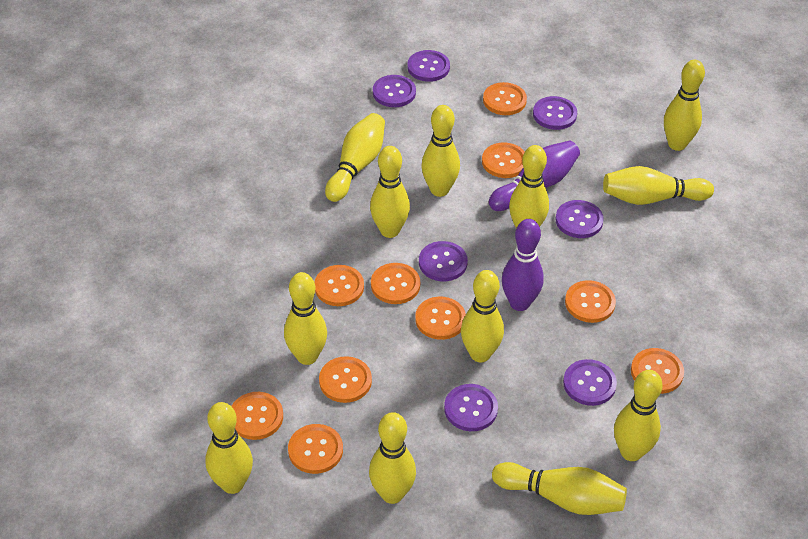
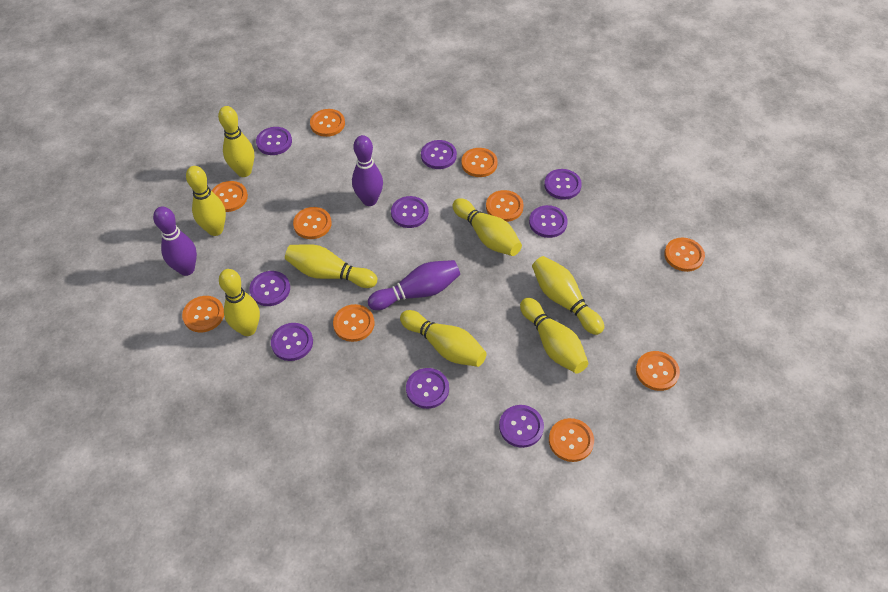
purple bowling pin: [489,141,580,211] [502,219,544,311] = 2 -> [153,206,197,276] [352,135,383,206] [368,260,460,310] = 3
purple button: [373,75,416,107] [407,50,450,82] [419,241,468,281] [444,384,498,431] [533,96,577,130] [555,200,604,238] [563,359,617,406] = 7 -> [249,271,290,306] [256,127,292,155] [271,323,313,361] [391,196,429,228] [406,368,449,409] [421,140,457,169] [499,405,544,448] [529,205,568,238] [544,169,582,200] = 9
yellow bowling pin: [205,402,253,494] [284,272,327,365] [325,113,385,202] [369,412,416,504] [370,146,410,238] [421,105,460,197] [461,270,504,362] [492,462,627,515] [509,145,549,228] [603,166,714,205] [614,370,663,461] [664,60,705,151] = 12 -> [186,166,226,236] [218,106,254,177] [219,269,260,336] [285,244,377,288] [400,310,487,367] [452,198,522,256] [520,298,588,374] [532,256,604,335] = 8

